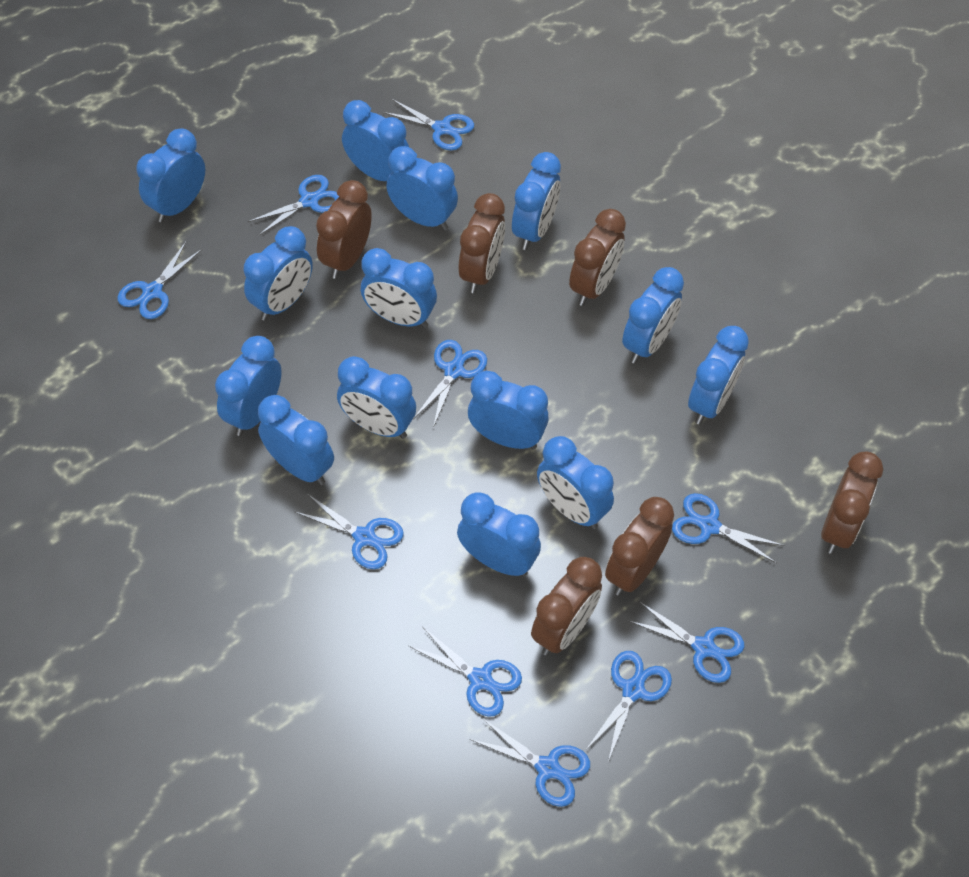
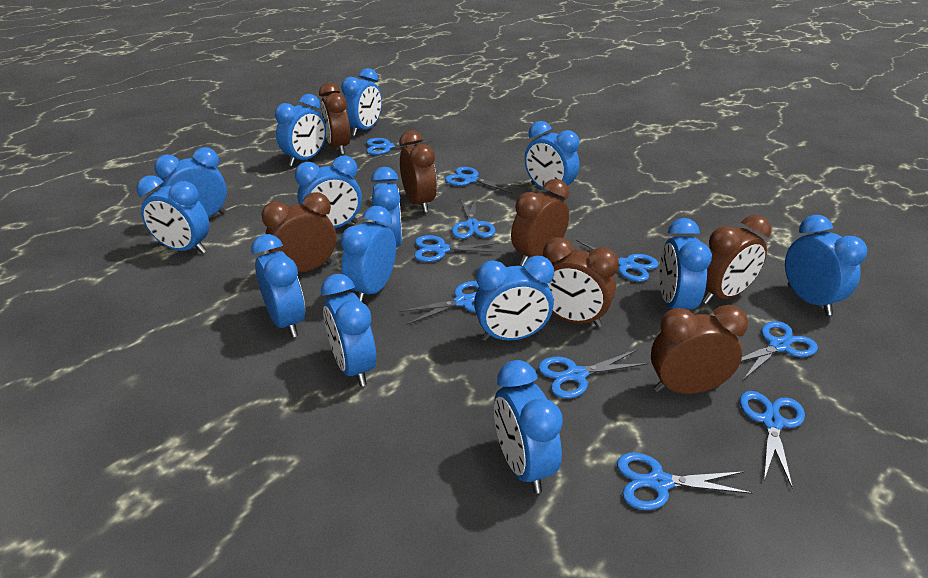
brown clock: [316,180,372,279] [459,193,505,293] [531,557,602,656] [569,209,626,306] [605,497,674,596] [821,452,883,554] = 6 -> [261,192,336,272] [319,83,350,155] [399,131,437,213] [511,179,569,266] [543,238,619,327] [651,305,748,394] [703,215,771,304] = 7

